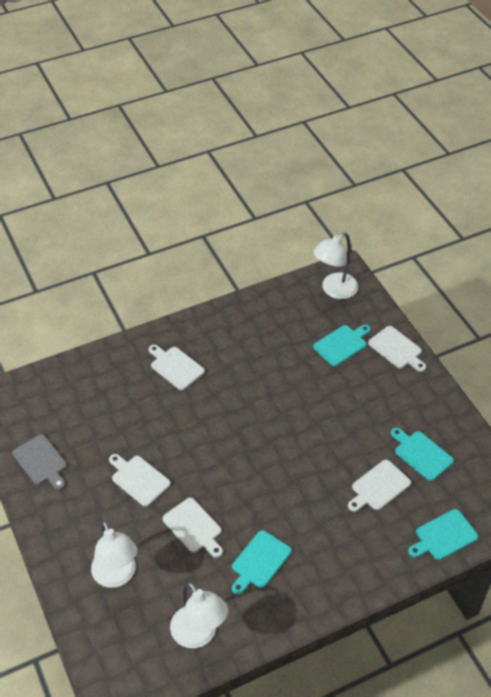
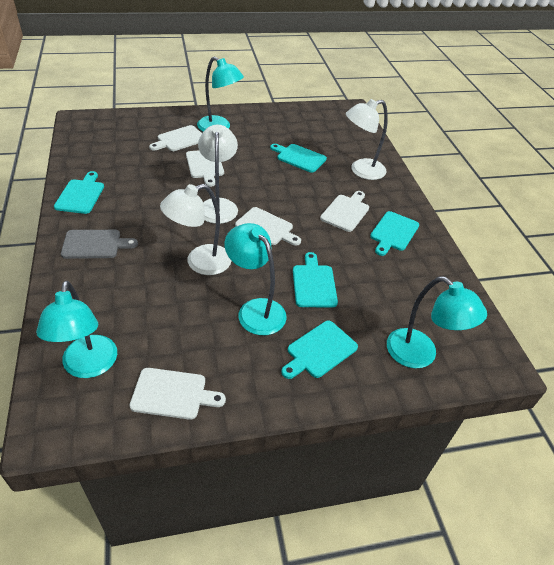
turquoise cutting board: [232,530,291,595] [313,325,371,366] [391,428,454,481] [408,509,478,560] = 4 -> [54,171,104,214] [270,144,327,173] [281,321,358,379] [293,252,338,307] [370,211,419,256] = 5
turquoise lamp: none = 0 -> [36,281,117,378] [197,57,244,132] [225,223,287,335] [387,276,487,368] = 4

